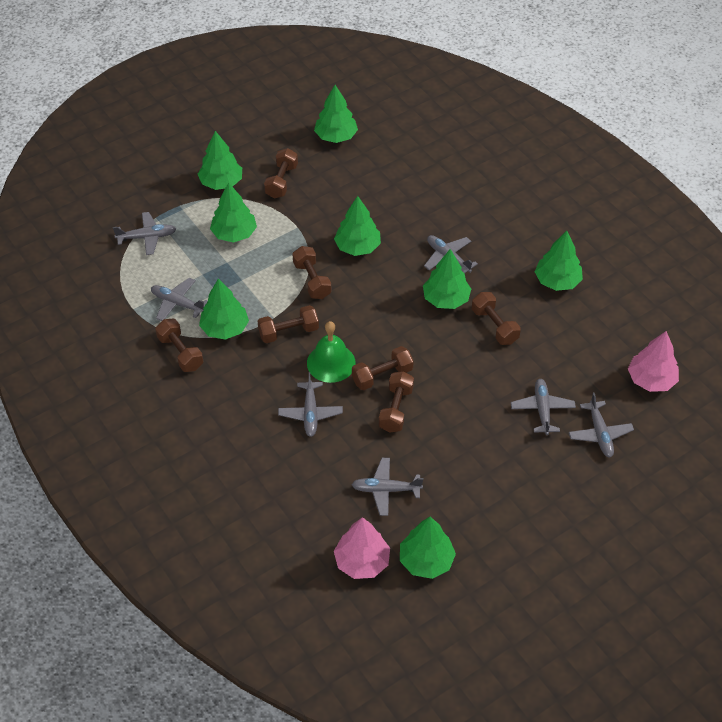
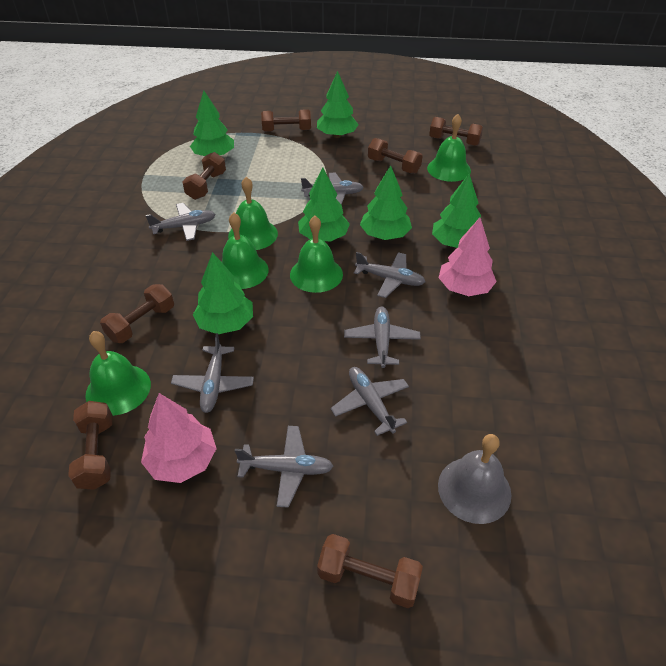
green bell: [307,321,356,383] = 1 -> [85,331,151,416] [222,212,269,289] [228,177,278,250] [290,216,343,293] [427,114,471,182] = 5
green tree: [198,131,242,190] [199,279,249,340] [210,182,257,242] [314,85,358,143] [334,196,381,256] [400,517,456,579] [423,249,471,309] [535,231,583,291] = 8 -> [190,91,234,156] [193,252,253,334] [298,167,350,242] [317,71,359,138] [360,165,412,240] [432,174,481,248] = 6
grey bell: none = 0 -> [438,434,512,524] = 1

